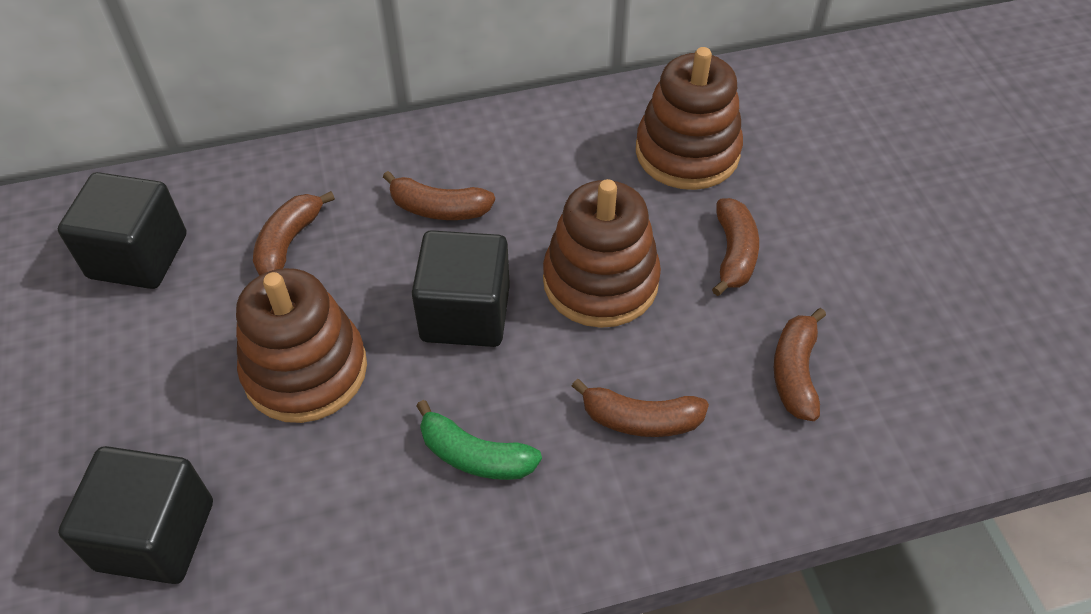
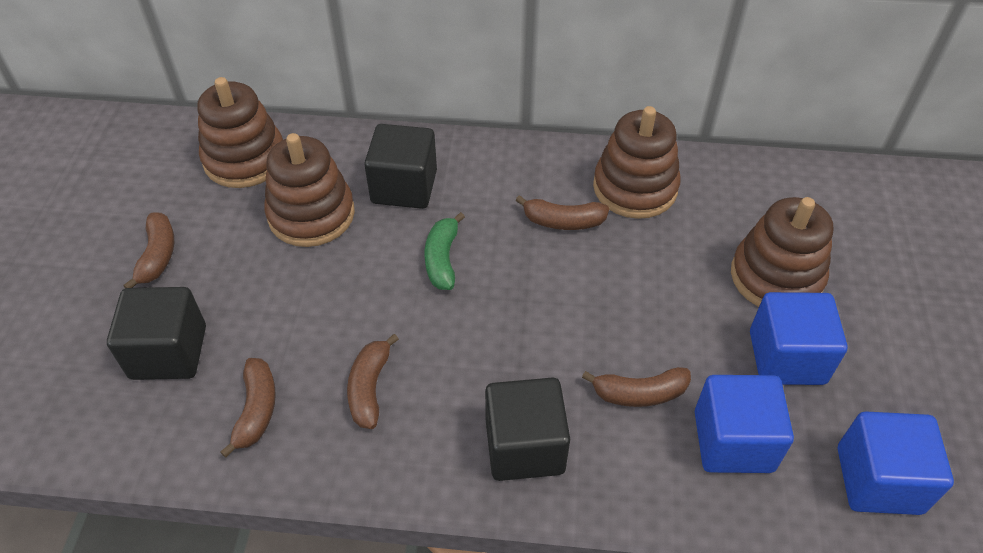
blue cube: none = 0 -> [695,375,794,473] [750,292,847,385] [838,411,954,515] = 3
brown stacking toy: [236,268,367,423] [543,179,661,328] [636,47,743,190] = 3 -> [197,77,283,188] [264,133,355,247] [593,106,681,219] [731,197,833,307] = 4

